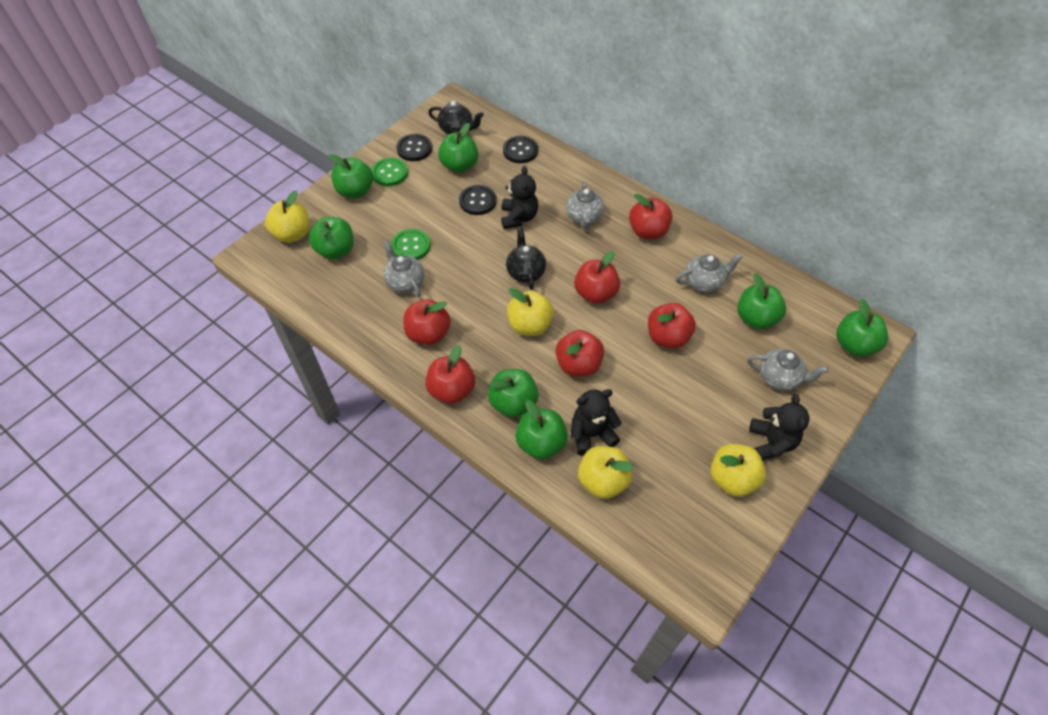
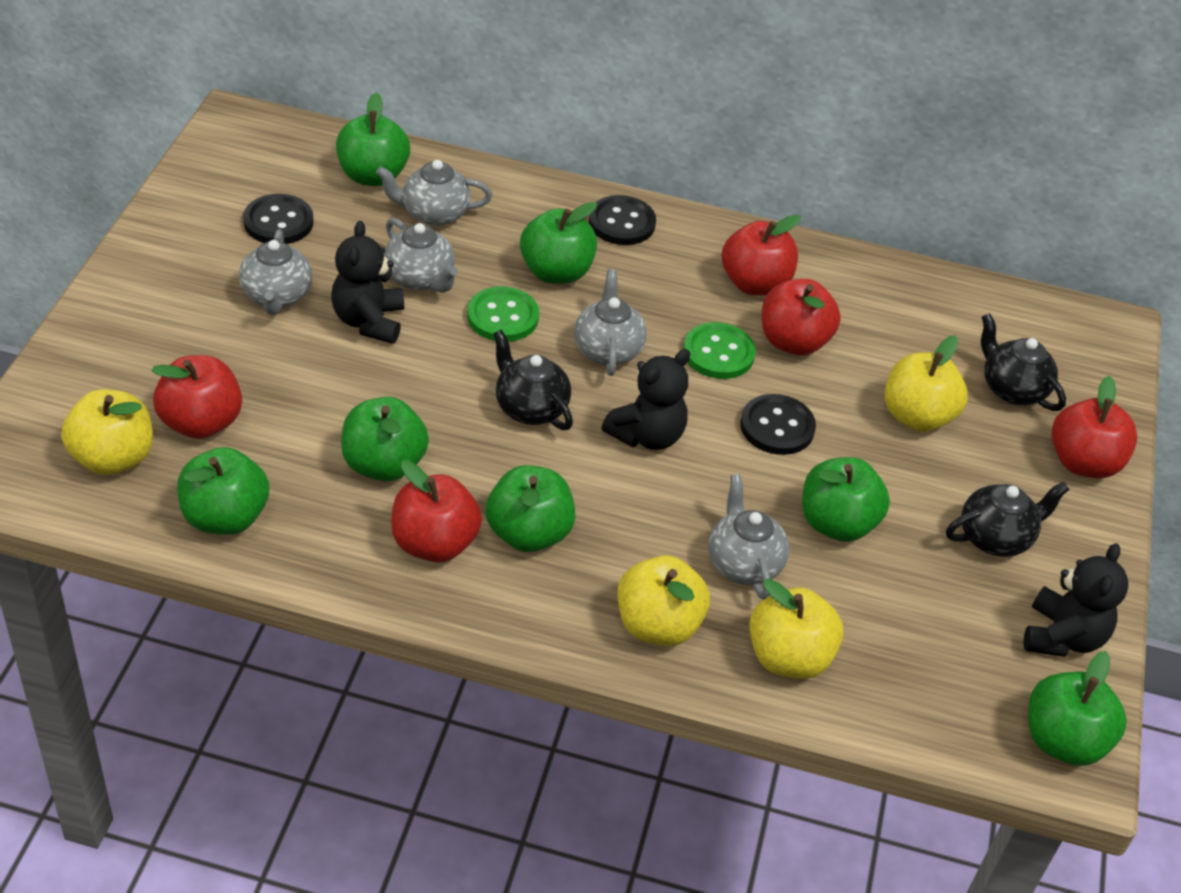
black teapot: [428,101,484,135] [506,227,546,290] = 2 -> [493,330,573,430] [946,482,1070,557] [981,313,1066,411] = 3
grey teapot: [383,241,424,297] [566,181,604,229] [676,253,743,292] [747,349,829,391] = 4 -> [239,229,312,315] [376,160,492,226] [384,218,458,293] [574,269,647,376] [708,474,789,600] = 5
red apple: [403,299,451,345] [425,345,475,404] [555,330,604,377] [574,251,620,304] [629,194,673,240] [648,303,696,349] = 6 -> [151,355,242,439] [391,460,482,562] [722,214,801,296] [762,279,841,356] [1052,376,1137,479] = 5

